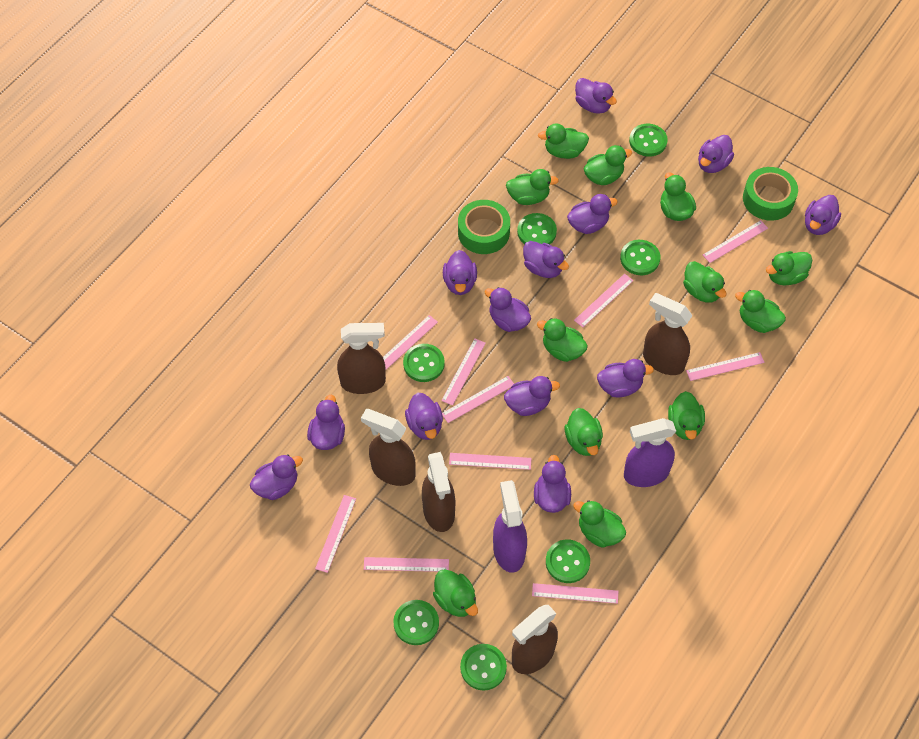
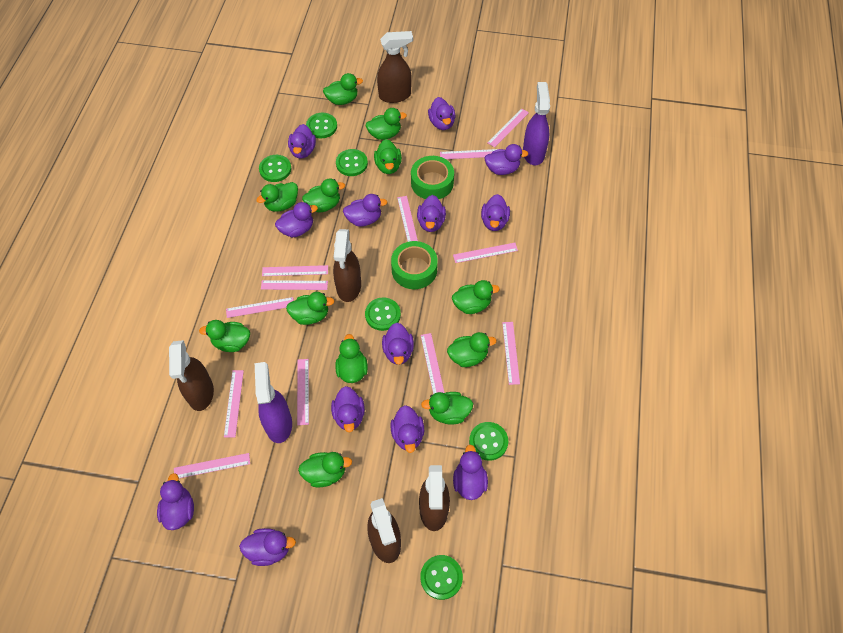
green button: [393,600,439,645] [403,344,445,382] [460,644,507,691] [517,213,557,244] [546,539,590,583] [620,240,660,275] [629,124,668,157] = 7 -> [259,155,291,182] [306,113,337,138] [336,149,368,176] [365,297,401,331] [420,555,463,600] [469,422,508,461] = 6
pink ruler: [315,495,356,573] [364,557,449,572] [383,315,438,370] [441,339,486,406] [442,376,514,423] [449,453,531,470] [532,583,618,604] [574,274,634,327] [686,352,764,381] [703,220,768,263] = 10 -> [174,453,250,478] [224,370,244,437] [226,297,294,318] [261,280,328,290] [262,265,328,276] [297,359,309,425] [397,196,418,242] [421,333,445,394] [440,149,498,159] [453,243,518,263] [488,108,529,147] [502,322,520,385] = 12

